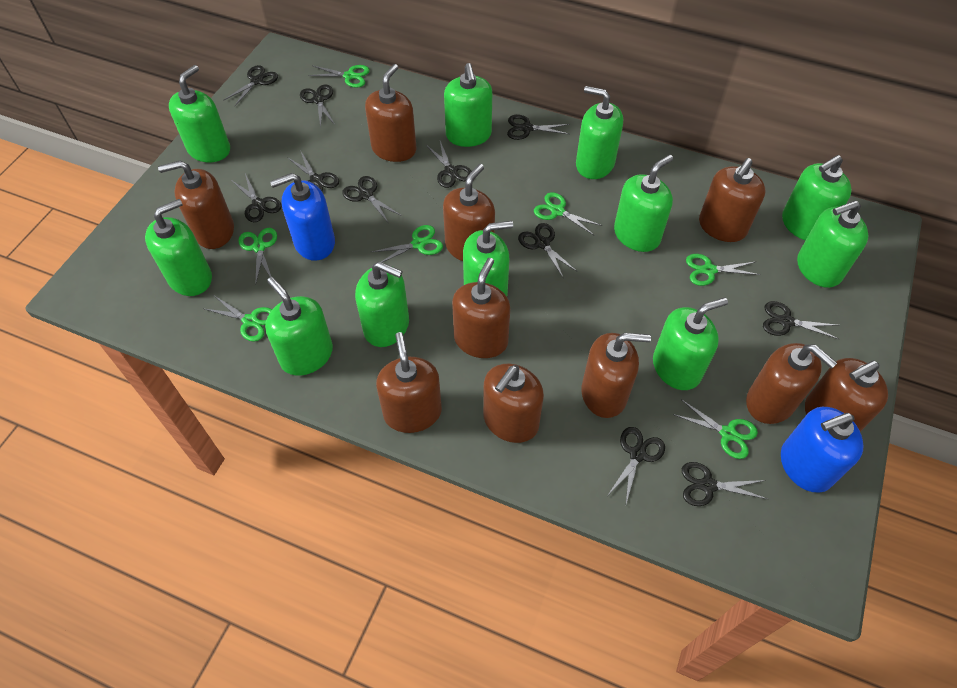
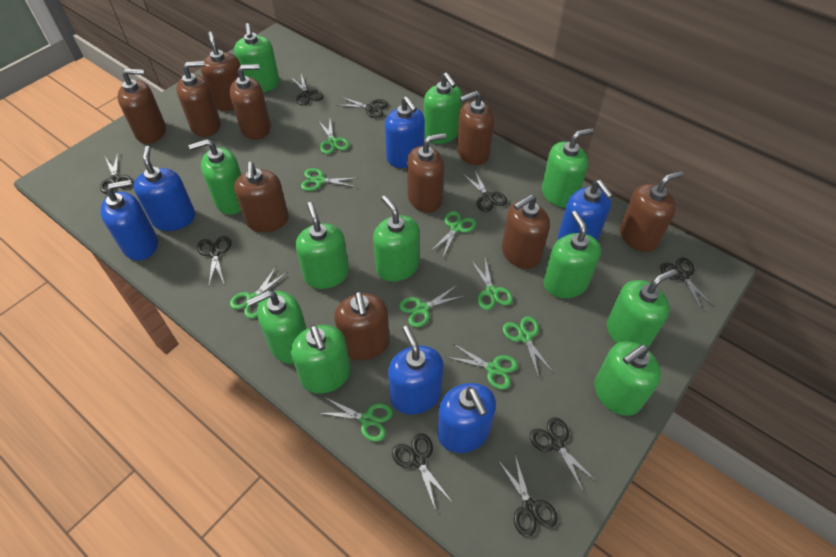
black scissors: [223,65,278,107] [231,174,281,222] [287,150,339,191] [300,84,335,128] [342,176,402,222] [426,141,472,188] [507,115,570,140] [518,223,576,277] [608,427,665,504] [682,462,767,506] [763,301,839,339] = 11 -> [100,153,132,193] [197,236,231,285] [291,74,324,105] [338,97,388,118] [392,433,453,511] [463,169,507,212] [498,455,558,537] [530,417,598,491] [660,258,715,311] = 9
blue soap dispenser: [270,173,335,261] [781,407,864,493] = 2 -> [100,179,158,261] [134,146,195,231] [385,96,425,168] [388,326,443,414] [437,383,496,453] [558,180,613,241] = 6
green scissors: [205,296,272,341] [238,228,277,285] [308,65,370,88] [372,225,443,262] [534,192,602,235] [673,399,758,459] [686,254,761,286] = 7 -> [230,266,288,319] [301,168,356,191] [318,120,349,154] [319,397,393,442] [399,285,464,327] [430,211,476,257] [446,344,518,390] [471,258,513,310] [503,316,553,378] = 9

